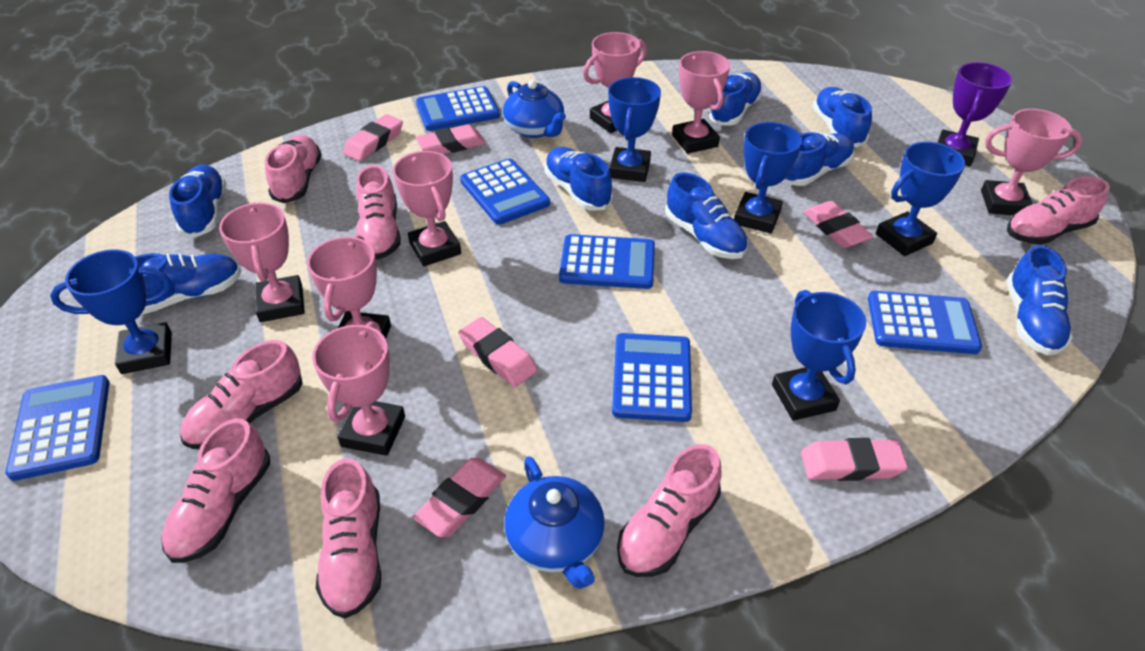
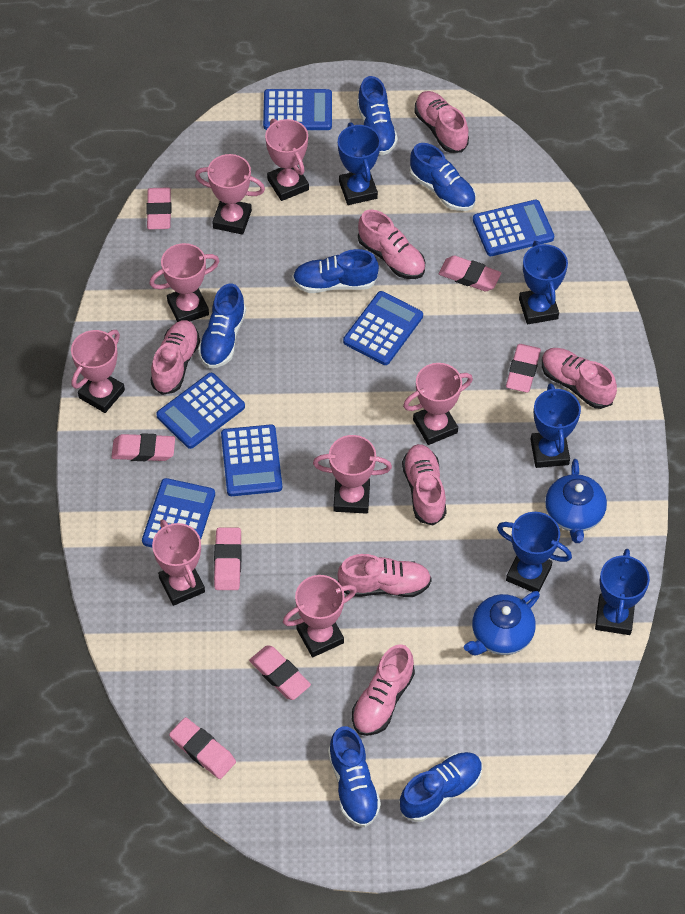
blue shoe: [135,253,241,315] [169,165,226,238] [544,147,613,211] [665,173,748,259] [708,72,763,126] [783,132,854,186] [813,87,872,147] [1007,245,1073,356] = 8 -> [198,284,246,368] [292,249,379,293] [328,726,381,827] [357,76,398,155] [399,752,483,822] [409,143,476,211] = 6
pink eraser: [343,114,403,161] [413,458,506,537] [415,124,486,154] [459,317,537,387] [801,438,908,481] [803,201,873,248] = 6 -> [111,433,175,461] [146,187,171,230] [169,717,236,779] [214,528,241,590] [249,645,311,700] [439,255,502,291] [506,344,541,393] = 7
pink trophy: [219,202,305,322] [307,235,391,339] [312,321,405,456] [393,151,461,266] [583,32,647,133] [672,51,730,154] [981,109,1083,215] = 7 -> [71,330,125,413] [149,243,219,322] [152,519,205,606] [195,154,265,235] [265,119,309,201] [283,575,357,657] [313,435,392,514] [403,363,473,445] = 8
purple trophy: [938,62,1013,166] = 1 -> none = 0

